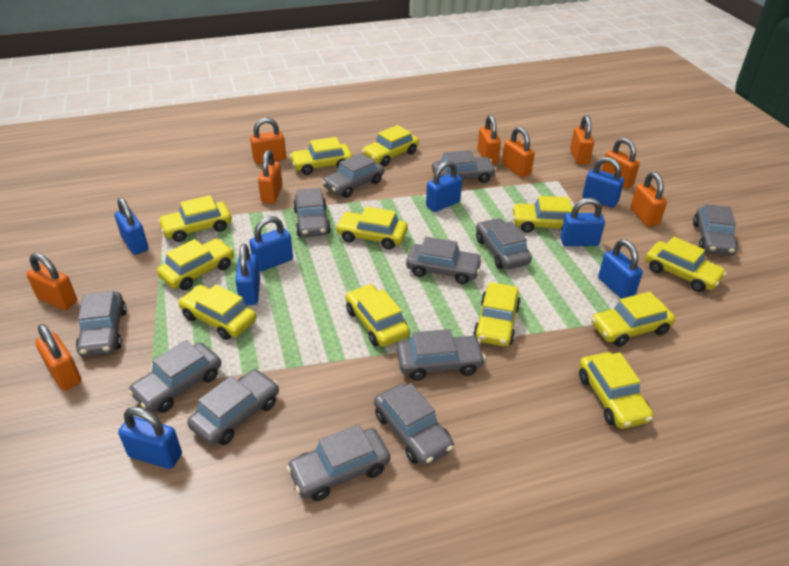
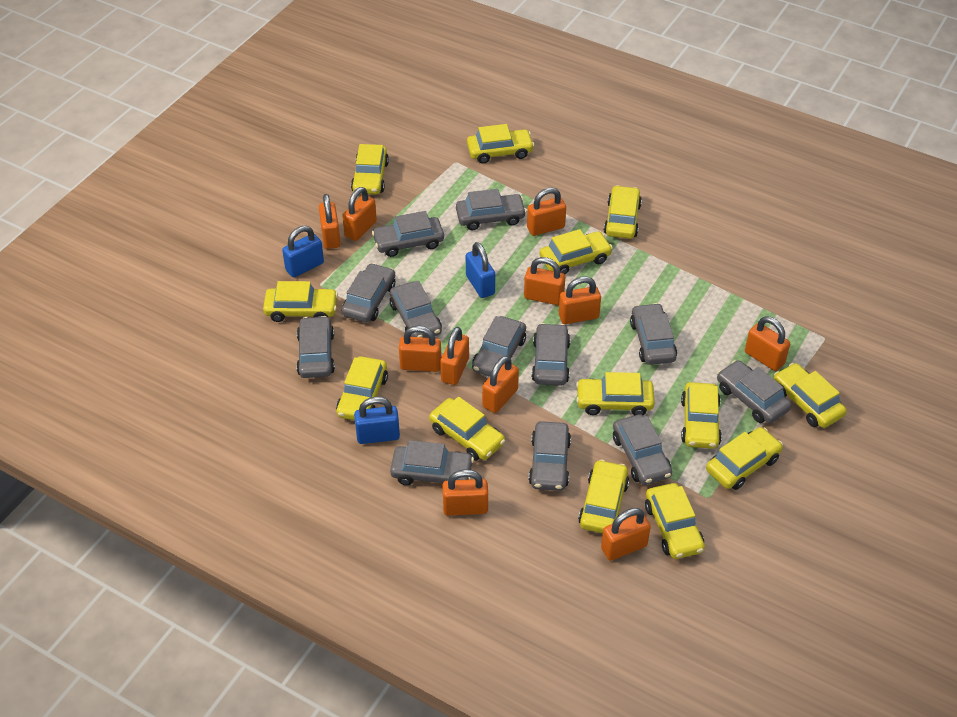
blue padlock: [115,198,148,255] [118,407,182,469] [235,244,260,305] [249,216,293,272] [426,161,462,212] [560,198,605,246] [582,157,624,208] [598,239,643,299] = 8 -> [282,226,324,277] [354,397,400,444] [466,242,495,298] = 3
orange padlock: [26,253,77,310] [35,324,82,391] [250,118,286,164] [258,150,283,204] [477,115,501,164] [502,127,535,177] [570,115,594,164] [602,138,640,189] [630,172,667,227] = 9 -> [319,194,341,249] [342,187,377,241] [399,326,441,372] [440,327,469,385] [443,469,488,516] [482,356,519,413] [524,257,565,305] [527,188,566,236] [559,276,601,324] [601,508,651,561] [745,316,790,371] = 11
yellow car: [157,239,234,290] [158,195,232,242] [178,284,257,340] [290,137,353,175] [335,206,408,249] [345,284,410,347] [362,125,419,166] [473,282,521,347] [512,196,580,233] [579,352,653,429] [592,292,675,347] [645,237,727,292] = 12 -> [263,281,338,322] [336,356,388,420] [351,144,389,194] [429,397,505,461] [467,124,534,164] [539,229,613,274] [576,372,655,415] [578,459,629,533] [604,185,642,239] [645,483,705,559] [681,382,722,449] [706,427,783,490] [774,363,847,428] = 13

